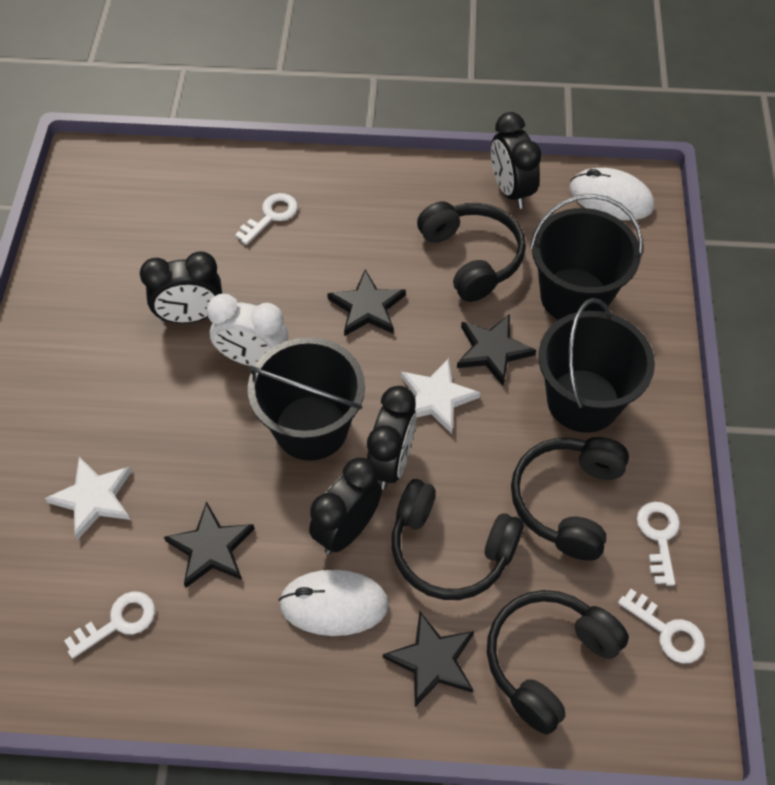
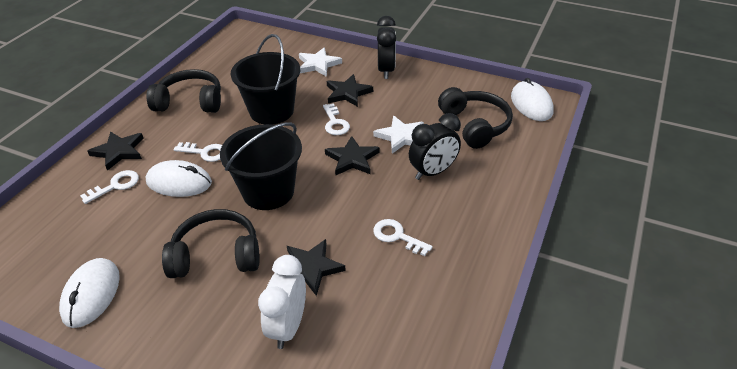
black bucket: [248,337,365,461] [530,194,643,320] [538,298,655,433] = 3 -> [220,122,302,210] [231,34,300,125] = 2
black clock: [140,251,222,323] [309,457,382,554] [367,386,416,490] [491,112,542,209] = 4 -> [377,16,396,79] [409,113,461,180] = 2
black headphones: [392,479,524,600] [417,201,526,302] [487,590,629,735] [511,437,629,561] = 4 -> [147,69,221,113] [162,209,260,278] [438,87,513,149] = 3
white mouse: [278,570,389,636] [569,168,654,220] = 2 -> [59,258,120,328] [146,160,212,197] [511,78,554,121] = 3

